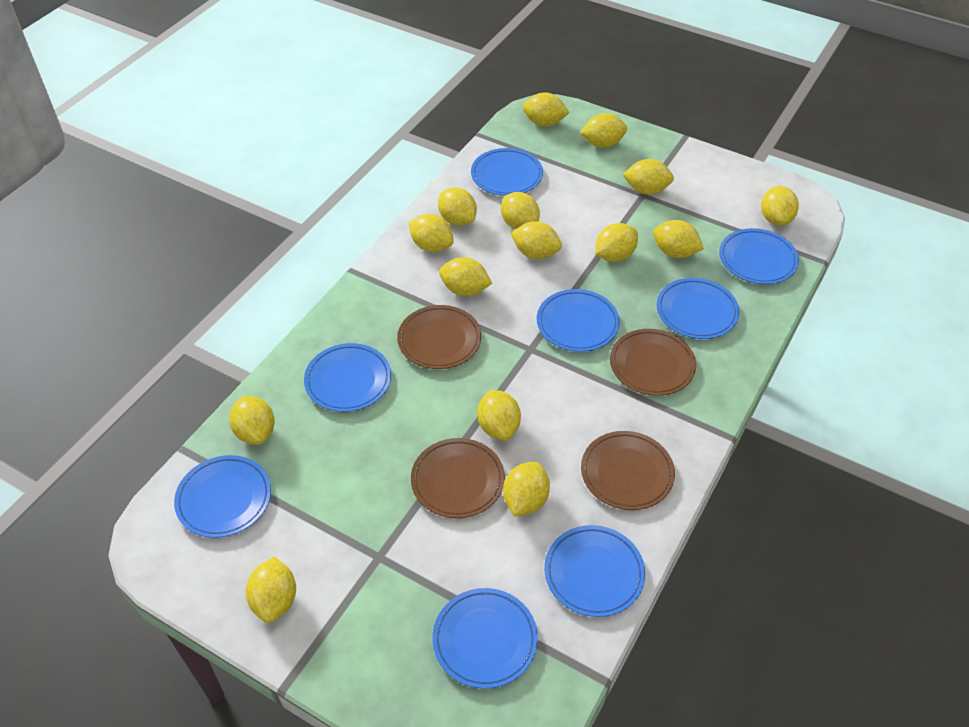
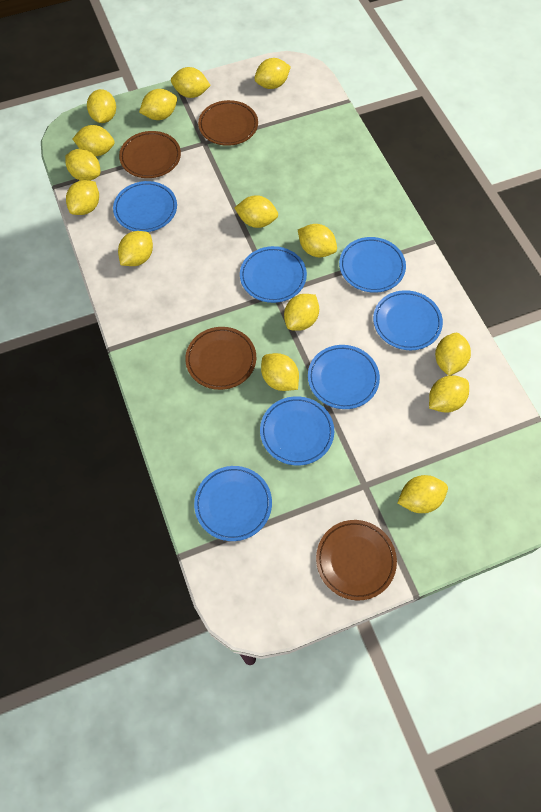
blue plate: [174,455,271,538] [304,343,391,412] [432,588,538,689] [471,148,543,196] [537,289,620,352] [544,525,645,617] [657,278,739,339] [719,228,799,284] = 8 -> [113,181,177,232] [194,466,272,541] [240,246,307,303] [260,396,334,465] [308,345,380,409] [339,237,406,293] [373,290,443,350] = 7

